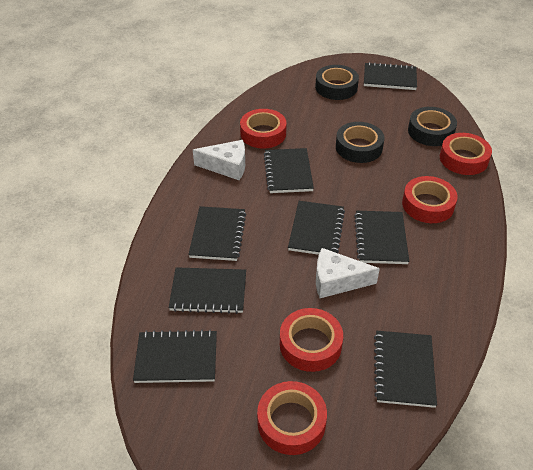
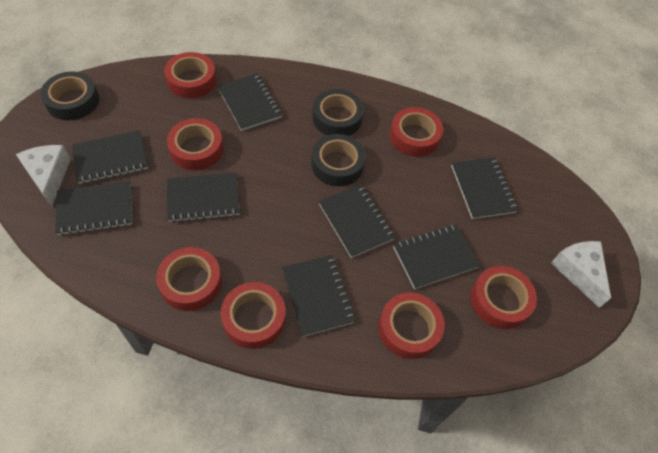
red tape: [240,109,287,149] [257,381,327,455] [280,308,343,372] [402,176,458,223] [440,133,492,175] = 5 -> [156,247,222,311] [164,52,216,99] [167,118,223,170] [221,282,285,349] [379,292,445,359] [390,107,443,157] [471,266,537,329] = 7

